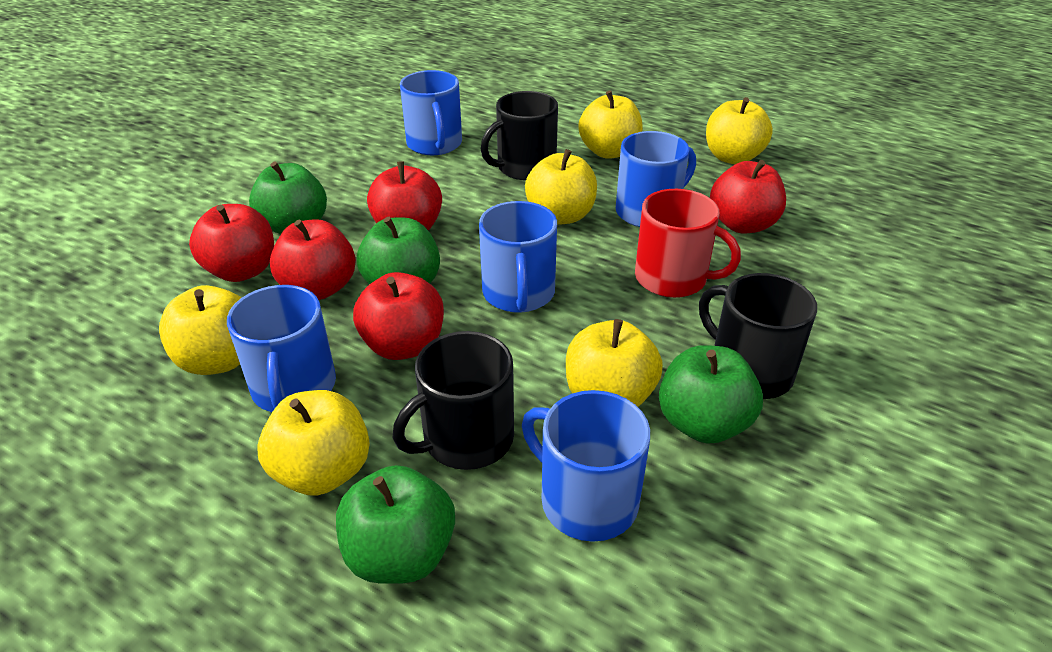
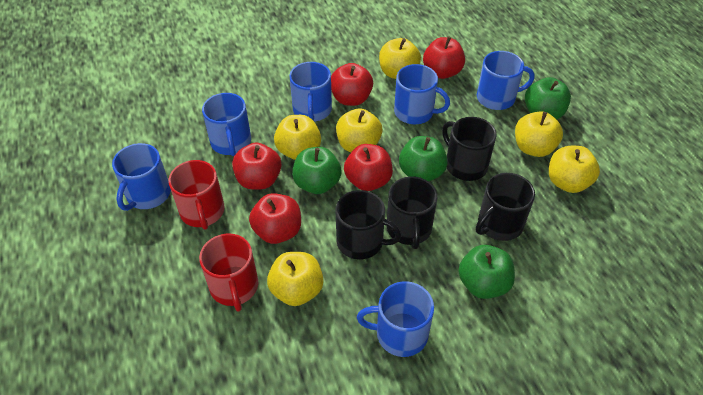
black mug: [393,331,514,470] [481,91,558,180] [699,273,817,399] = 3 -> [336,190,401,259] [387,176,437,249] [442,117,496,181] [476,173,535,241] = 4
blue mug: [227,285,336,412] [400,70,462,155] [479,201,557,313] [522,390,650,542] [616,131,696,227] = 5 -> [112,143,171,211] [202,93,251,156] [289,62,332,122] [357,281,434,357] [394,64,450,124] [477,51,535,110] = 6
red mug: [635,189,741,298] = 1 -> [168,160,225,230] [199,234,258,312] = 2

